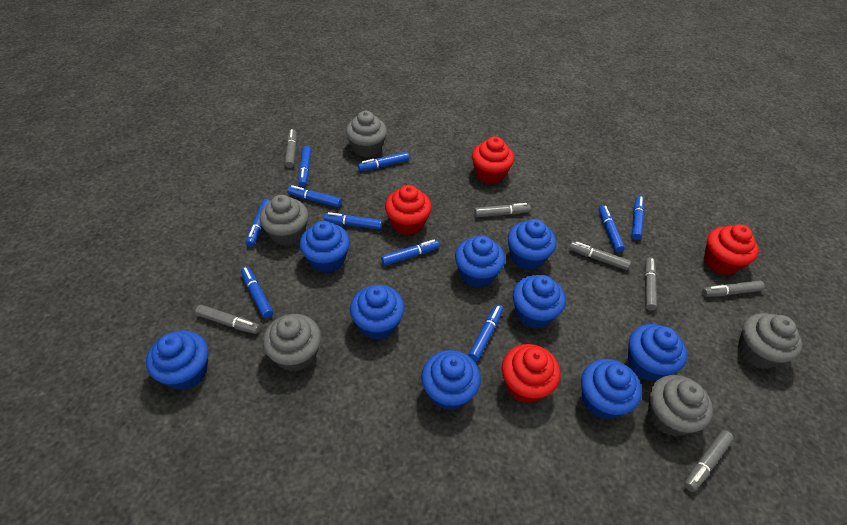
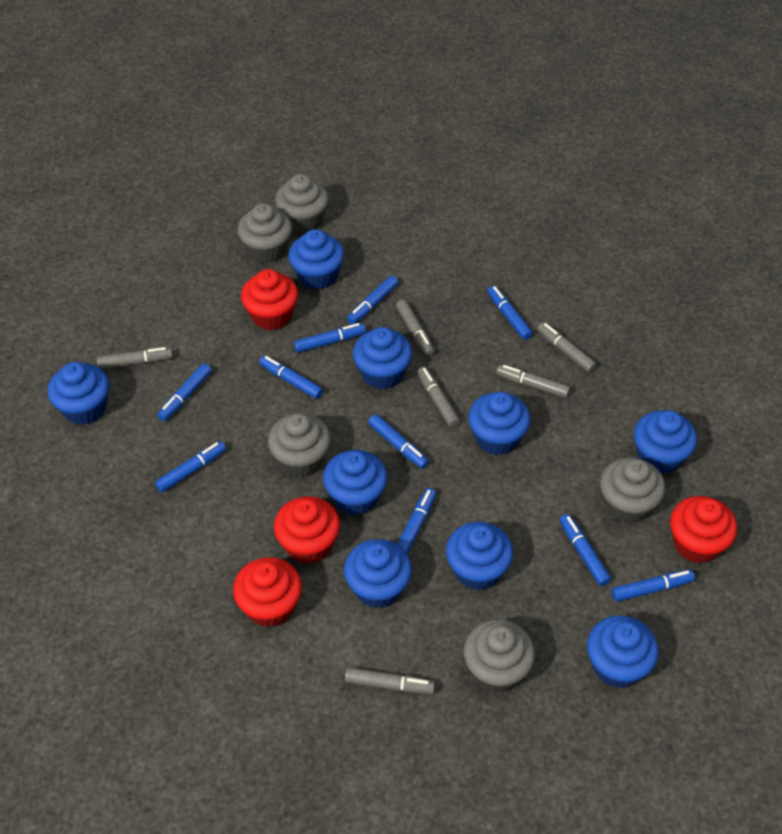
grey marker: [195,305,260,334] [285,129,297,168] [474,203,531,217] [569,242,631,270] [644,257,657,311] [684,430,734,492] [702,281,764,297] = 7 -> [97,347,173,369] [345,667,435,694] [396,300,434,356] [417,367,460,427] [496,365,570,398] [537,322,597,373] = 6

